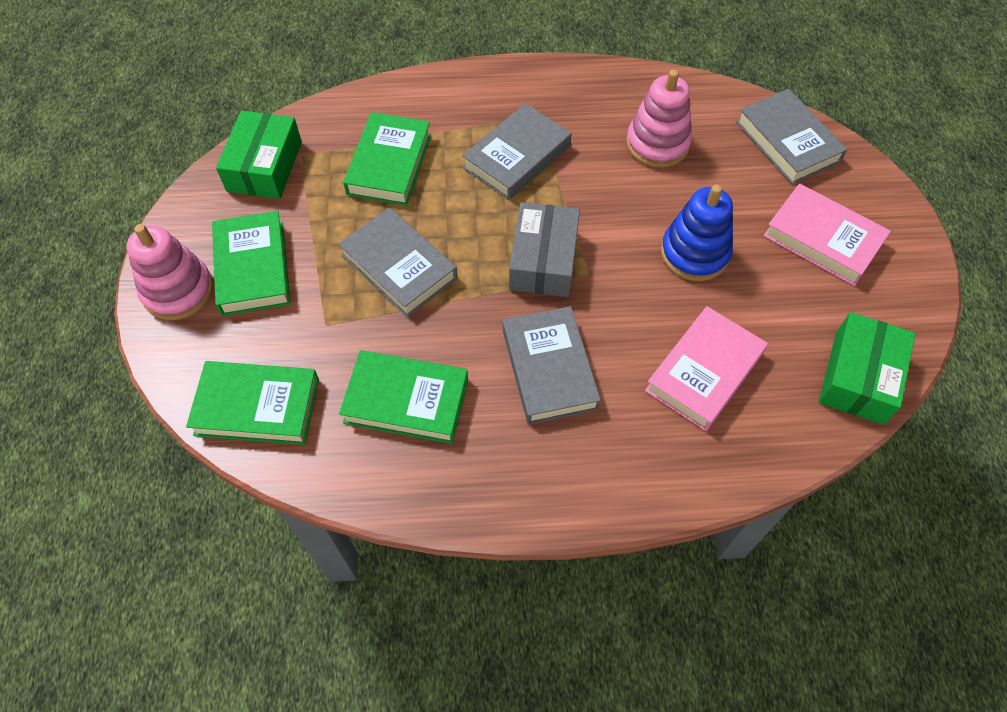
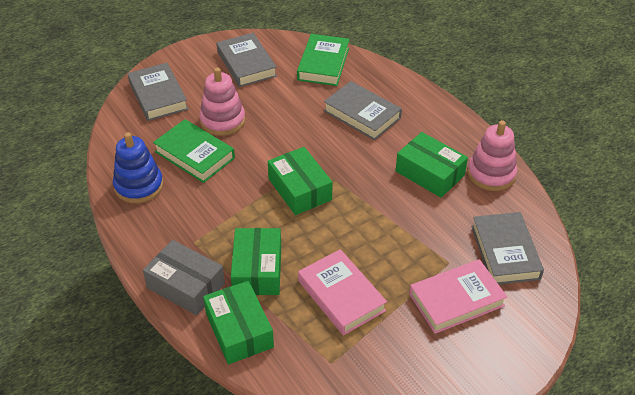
green book: [186,361,319,445] [212,211,291,316] [339,350,468,444] [343,112,431,206] = 4 -> [153,119,235,183] [297,34,349,86] = 2
green box: [216,111,302,199] [819,312,916,425] = 2 -> [203,281,274,364] [231,228,281,295] [268,147,333,215] [396,132,468,198] = 4

